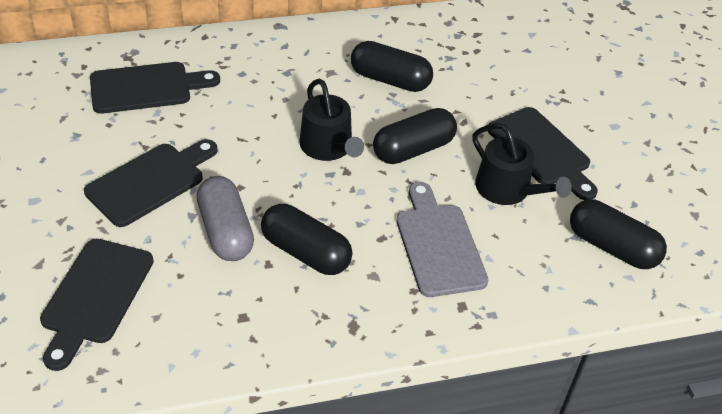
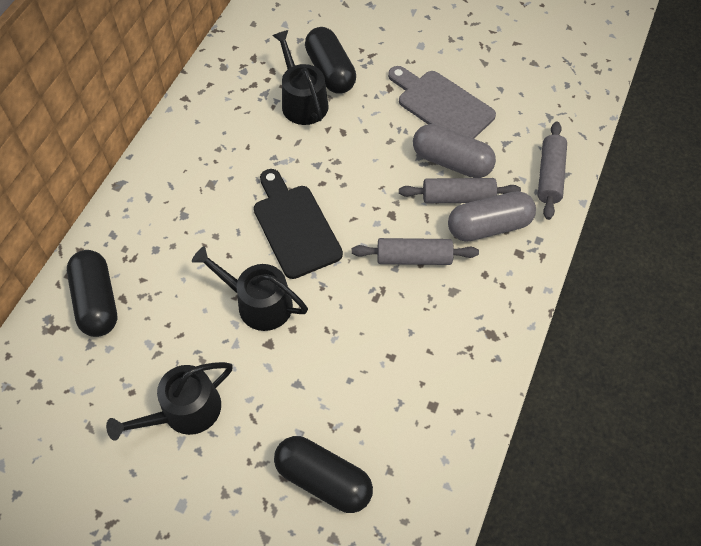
black capsule: [261,204,353,275] [351,41,433,92] [373,108,457,164] [570,199,667,269] = 4 -> [67,250,117,337] [274,436,373,513] [305,27,356,94] = 3
black cutting board: [40,239,154,371] [84,139,218,227] [90,62,220,114] [488,107,598,200] = 4 -> [254,169,343,279] = 1
black watering can: [300,79,364,161] [472,123,572,205] = 2 -> [106,362,233,440] [192,246,308,331] [272,30,329,125] = 3
grey capsule: [197,176,254,261] = 1 -> [413,124,496,178] [448,191,536,242] = 2
grey rolling pin: none = 0 -> [351,238,479,265] [399,178,521,203] [538,121,567,220] = 3

